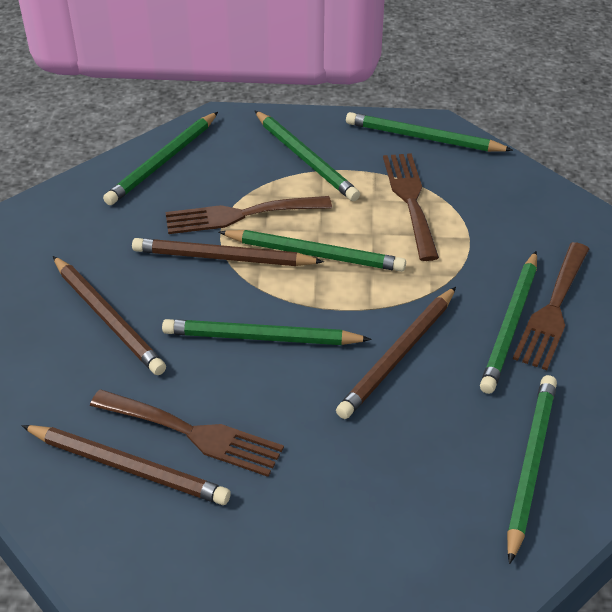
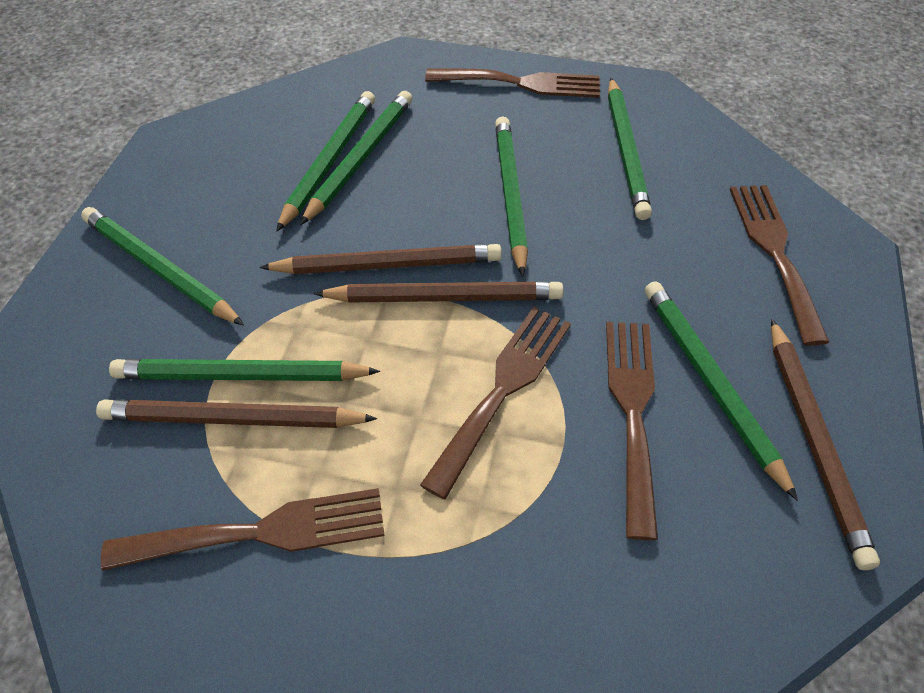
brown fork: [90,389,284,477] [165,196,332,234] [383,153,439,261] [513,242,589,370] = 4 -> [101,488,385,571] [420,307,571,499] [425,69,600,98] [606,322,658,540] [730,185,829,346] = 5

